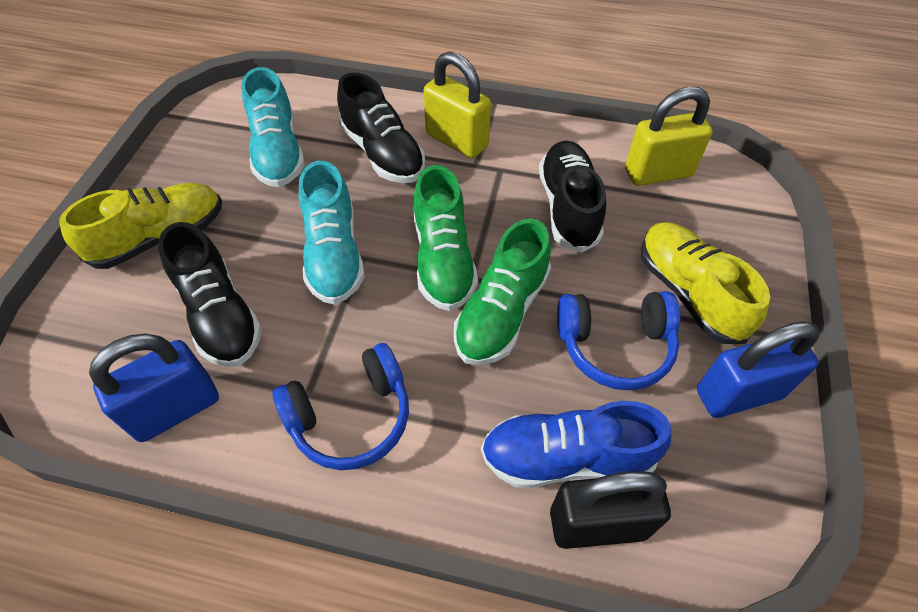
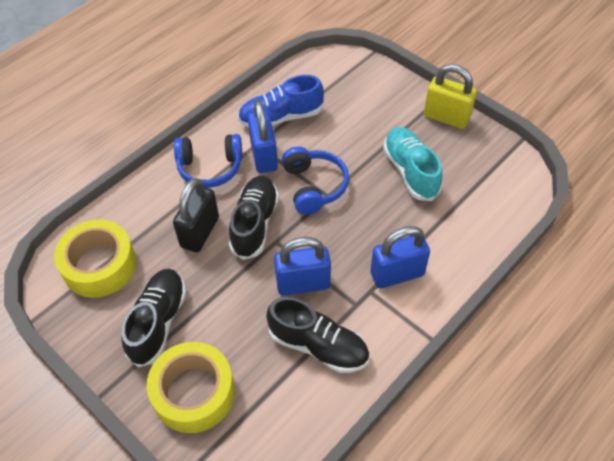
blue padlock: [89,333,219,442] [697,321,820,418] = 2 -> [248,100,278,173] [274,237,331,296] [370,226,430,288] = 3
green shoe: [413,165,478,311] [454,218,551,365] = 2 -> none = 0
turquoise shoe: [241,67,305,187] [299,161,364,305] = 2 -> [383,127,443,201] = 1
yellow padlock: [423,51,491,158] [625,87,713,186] = 2 -> [424,64,477,129] = 1
yellow shoe: [59,183,222,269] [641,222,770,344] = 2 -> none = 0
yellow tape: none = 0 -> [54,219,136,298] [147,342,235,433] = 2

